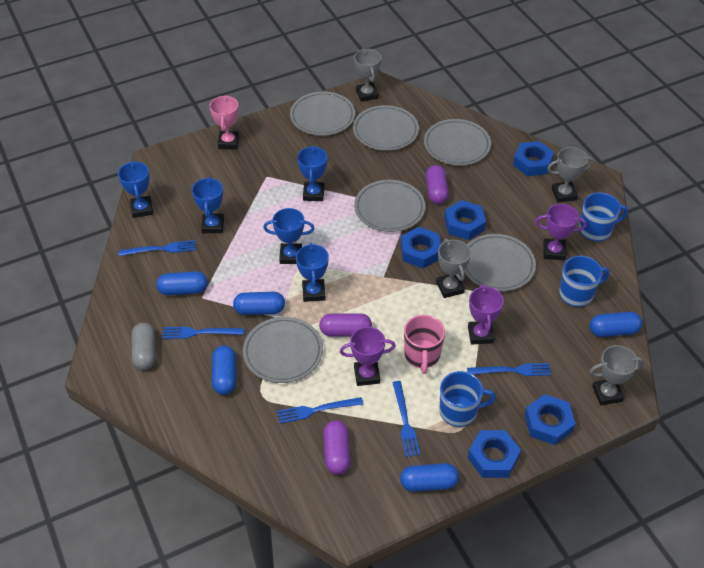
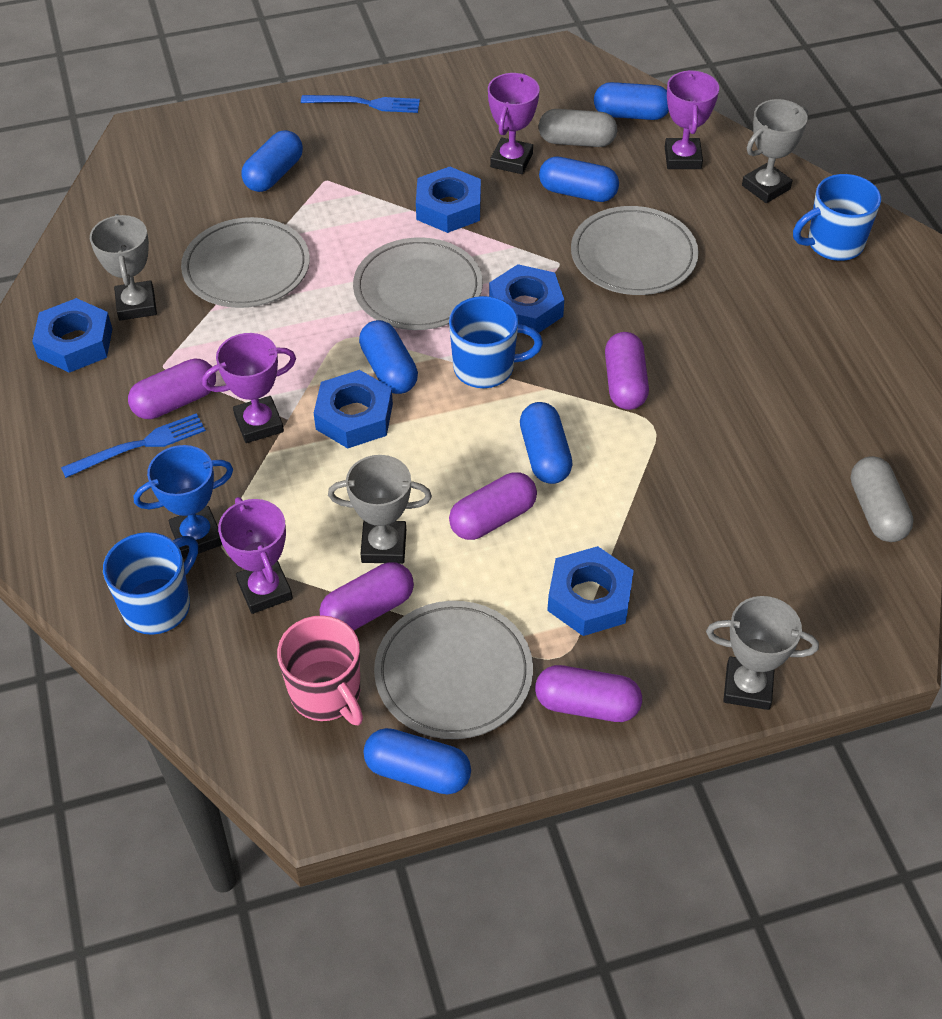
blue capsule: [156,271,208,295] [212,345,236,395] [233,292,285,315] [400,463,459,492] [590,312,642,337] = 5 -> [241,130,303,192] [359,320,418,394] [364,728,471,794] [520,402,573,484] [539,157,619,202] [594,82,669,120] = 6
blue fork: [119,240,196,256] [162,327,244,339] [277,397,363,423] [392,381,420,457] [467,363,552,376] = 5 -> [61,413,206,478] [301,95,420,113] = 2
blue trophy: [118,161,153,218] [192,177,224,233] [263,208,315,264] [296,243,329,302] [297,146,327,201] = 5 -> [134,445,233,559] = 1
grey capsule: [132,322,156,370] = 1 -> [539,109,617,147] [851,456,914,542] = 2
grey plate: [243,317,323,383] [290,91,355,136] [353,105,419,151] [354,180,426,232] [424,119,491,166] [464,234,536,291] = 6 -> [181,217,310,308] [353,237,483,330] [374,601,533,739] [571,206,699,295] = 4
pink trophy: [210,95,239,149] = 1 -> none = 0
purple capsule: [319,313,372,337] [323,420,351,474] [426,165,449,204] = 3 -> [128,358,216,419] [320,562,414,630] [449,472,537,540] [535,665,642,722] [605,332,649,410] = 5
purple trophy: [340,327,396,386] [468,284,504,344] [535,204,587,260] = 3 -> [202,333,296,443] [218,497,293,614] [488,73,540,174] [665,70,719,169] = 4

